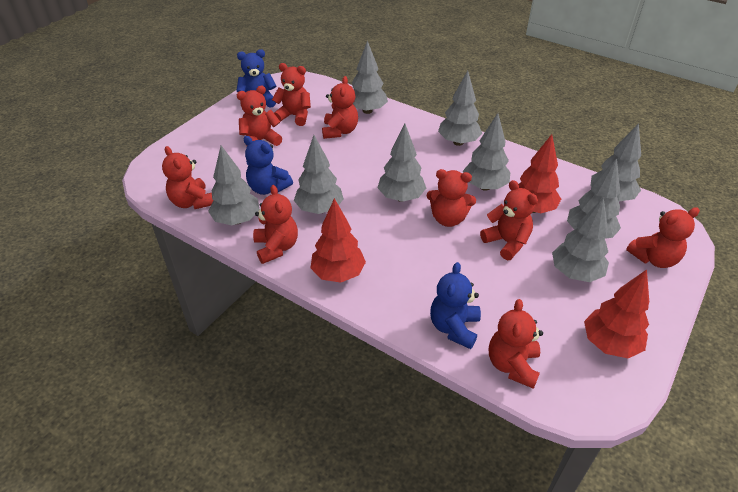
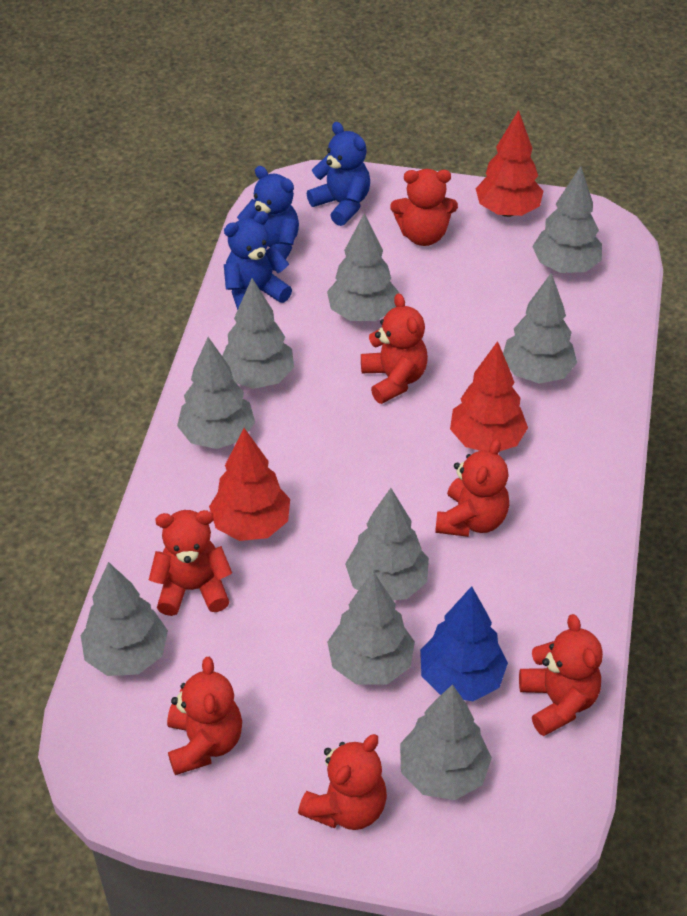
blue tree: none = 0 -> [420,586,508,701] = 1
red teddy bear: [162,146,213,209] [237,86,282,146] [253,185,298,264] [272,63,311,126] [322,76,358,139] [427,169,476,227] [480,180,538,260] [489,299,543,389] [626,207,700,268] = 9 -> [149,510,232,616] [167,657,242,775] [298,734,387,830] [361,293,428,404] [390,169,458,246] [435,439,509,537] [519,614,603,736] = 7

